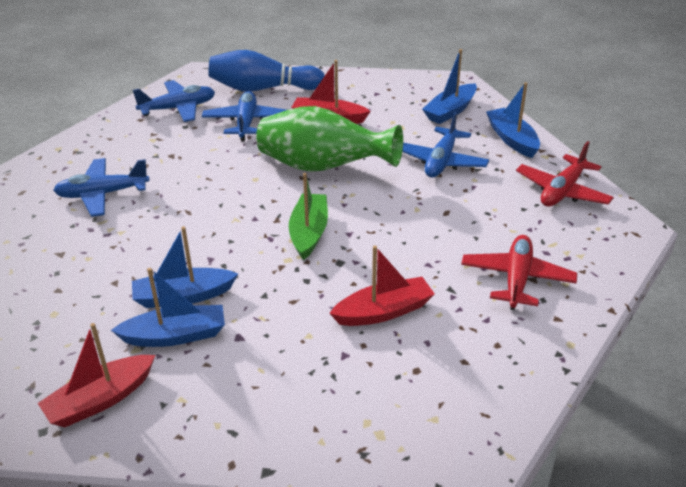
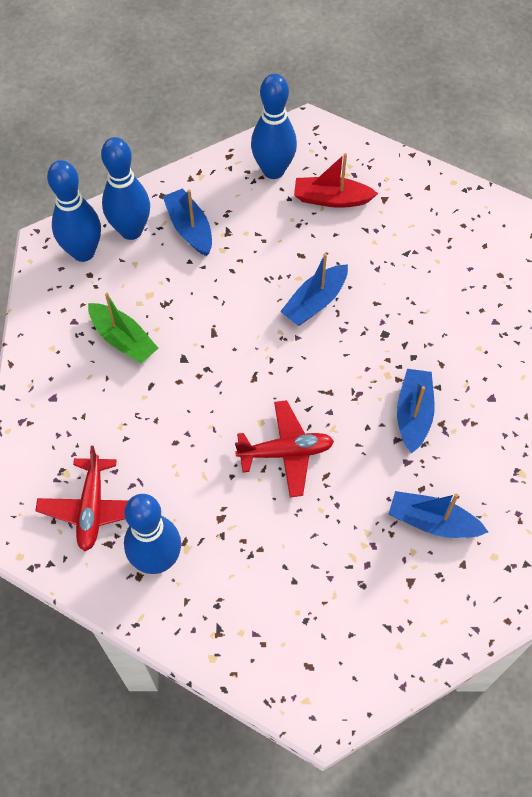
blue bowling pin: [208,50,325,92] = 1 -> [47,160,101,262] [101,137,150,240] [124,494,181,574] [251,74,297,179] = 4
blue plane: [53,158,150,217] [133,80,215,122] [202,91,286,141] [402,112,489,178] = 4 -> none = 0
green vase: [256,106,403,172] = 1 -> none = 0
red boat: [37,323,155,427] [291,60,371,124] [329,245,435,326] = 3 -> [294,153,378,208] = 1

